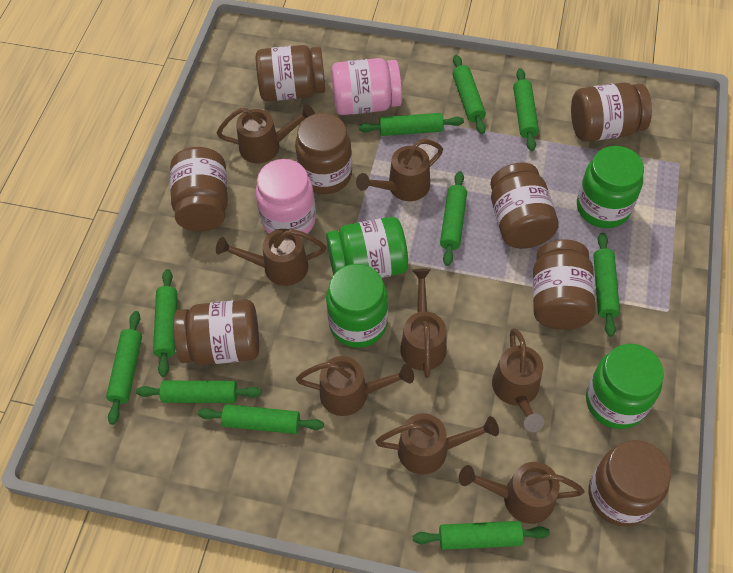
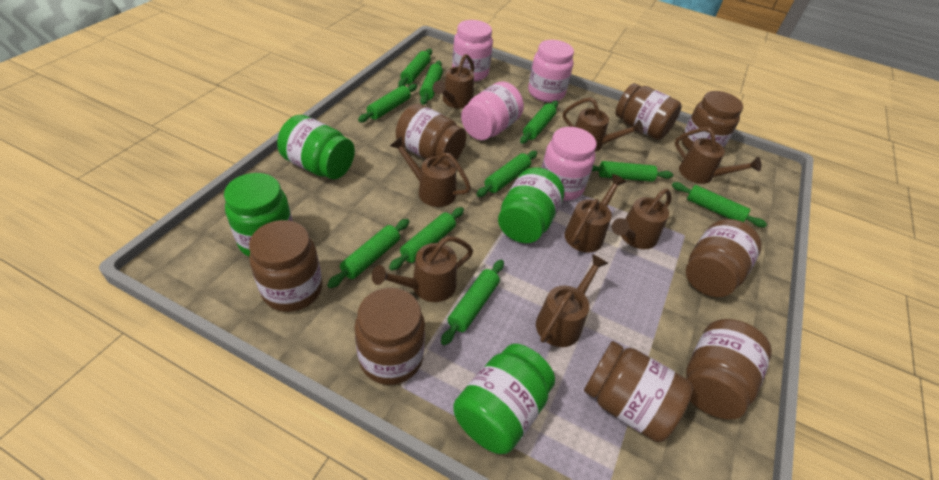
pink jar: [256,159,316,238] [331,58,402,115] = 2 -> [452,20,493,81] [461,82,524,140] [528,40,574,102] [541,127,597,201] = 4

